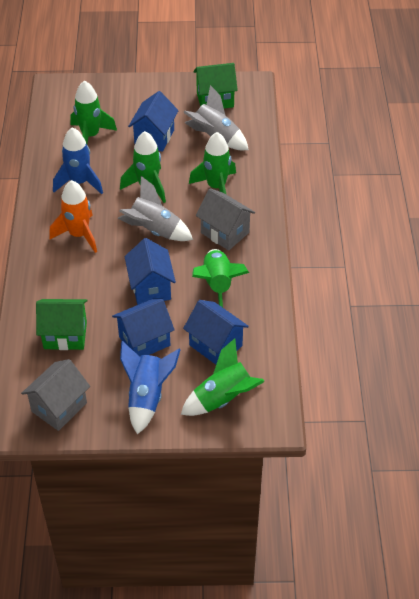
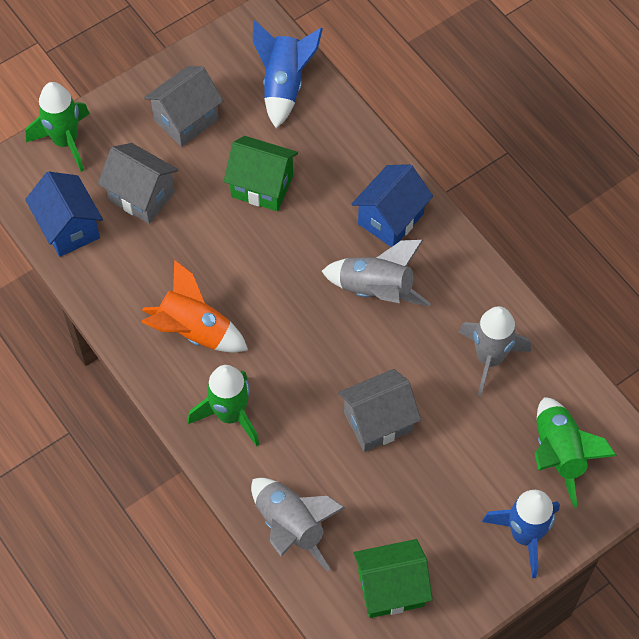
blue house: [112,299,175,357] [125,238,176,305] [128,91,179,152] [183,300,249,365] = 4 -> [25,172,103,257] [352,164,433,247] = 2
green rocket: [70,81,117,144] [120,131,166,203] [181,338,264,416] [189,132,236,194] [192,249,249,307] = 5 -> [26,82,90,172] [188,365,259,446] [535,397,617,507] = 3
grey house: [21,359,90,431] [196,188,255,251] = 2 -> [98,143,178,224] [144,66,223,147] [338,369,421,452] = 3
grey rocket: [118,176,193,241] [183,85,249,150] = 2 -> [251,478,345,572] [322,240,431,306] [459,306,531,396] = 3

